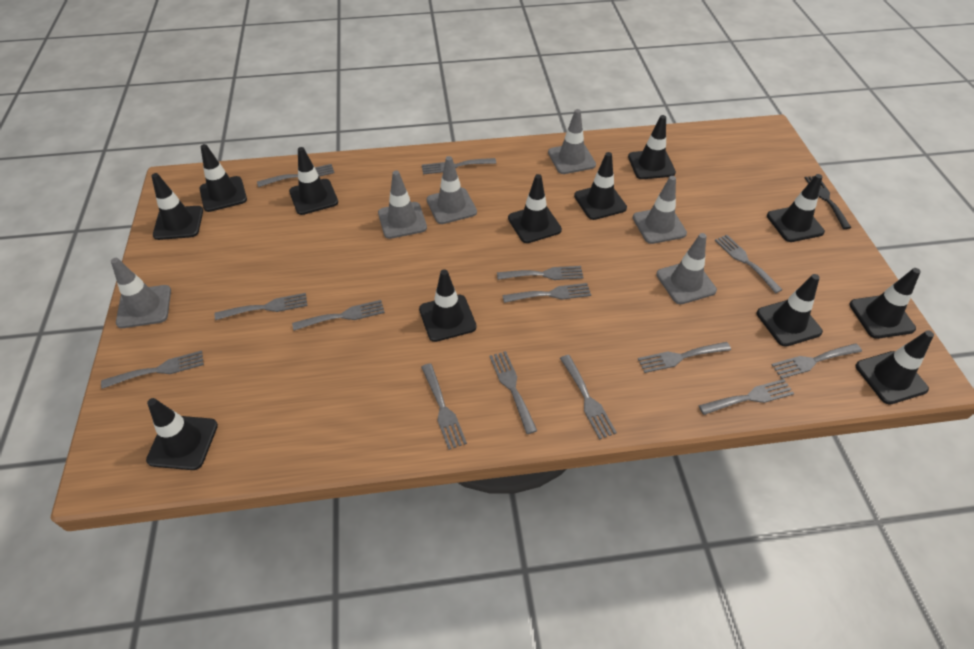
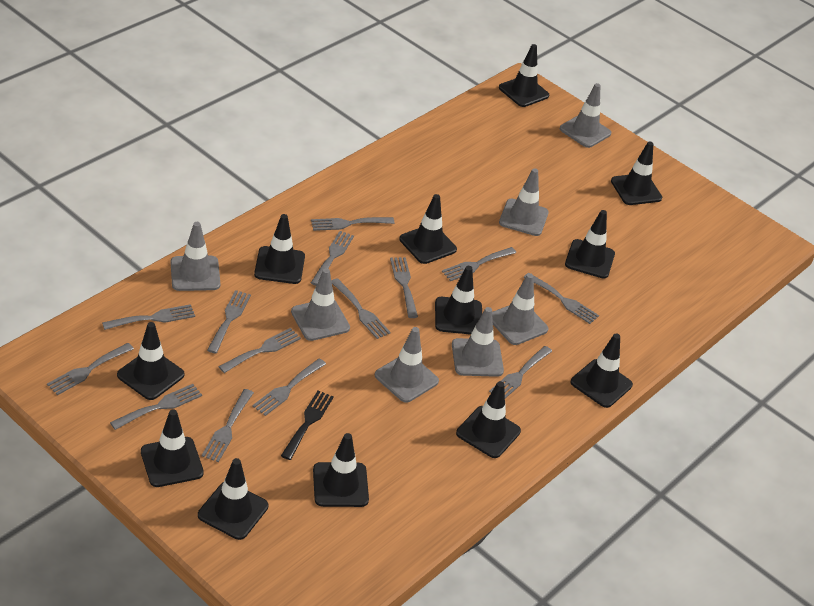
grey traffic cone: [111,258,171,328] [378,171,427,239] [427,156,477,224] [548,109,596,174] [633,176,687,244] [656,233,717,304] = 6 -> [171,222,220,291] [291,268,350,341] [375,327,439,403] [452,307,504,377] [492,273,548,345] [499,168,549,236] [560,83,611,148] = 7

